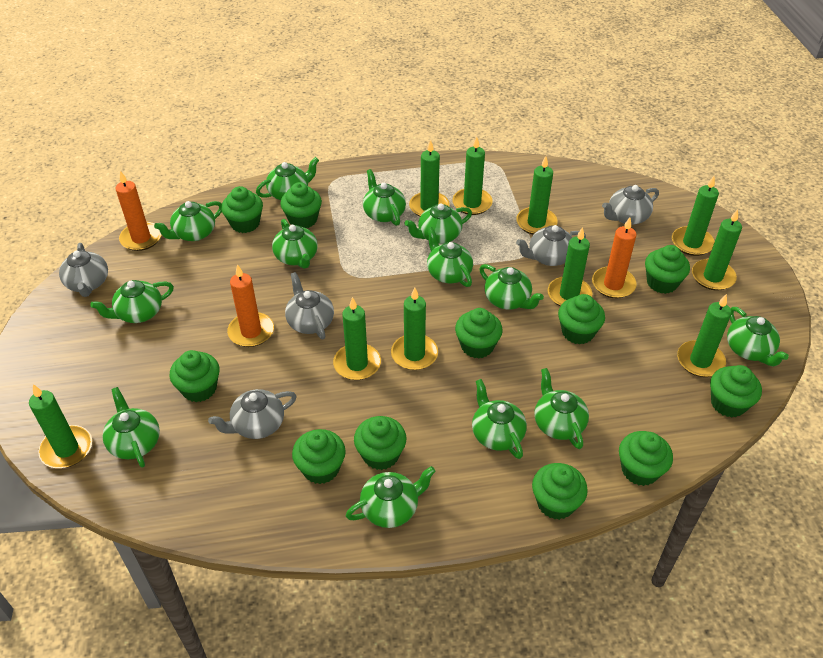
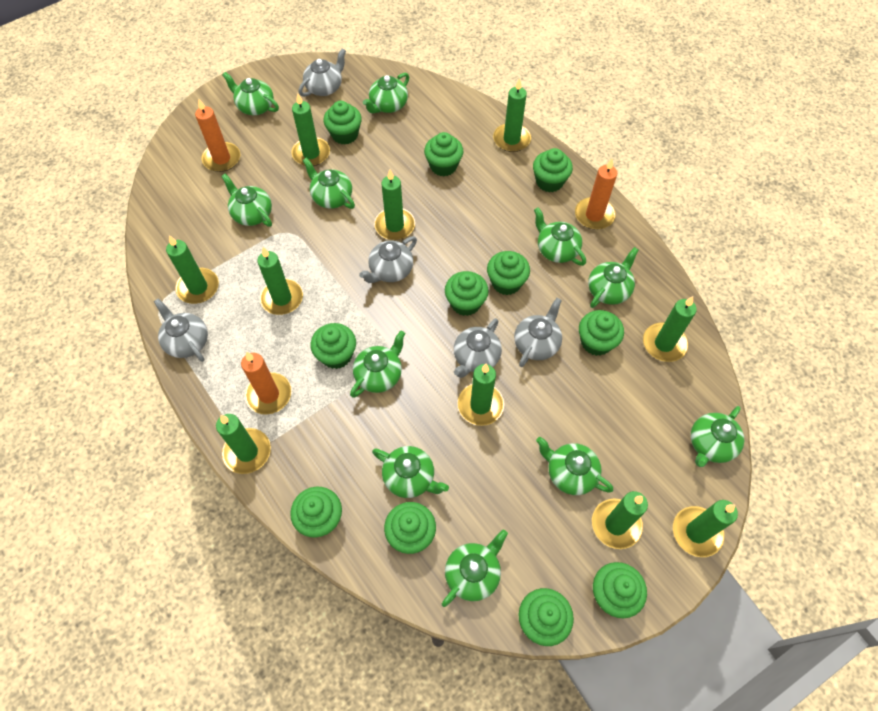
green teapot: [90,280,174,323] [103,387,160,468] [154,201,222,241] [256,157,319,200] [272,219,318,269] [346,466,436,528] [363,169,406,226] [405,203,472,244] [427,227,473,287] [472,379,527,459] [479,264,544,309] [534,368,589,449] [727,307,789,366] = 13 -> [221,174,272,227] [222,72,279,115] [302,158,355,209] [350,331,405,398] [363,73,409,113] [372,446,449,498] [442,530,508,607] [534,207,586,266] [536,437,613,495] [588,247,639,308] [691,406,744,467] = 11

